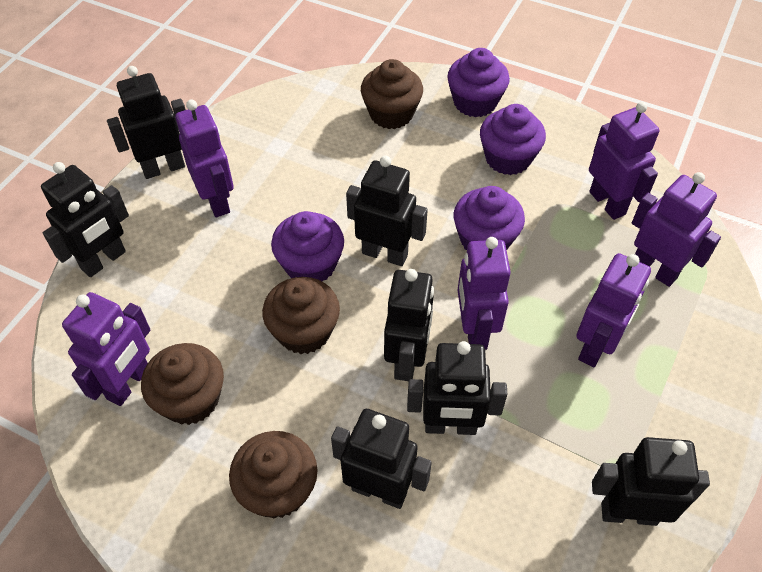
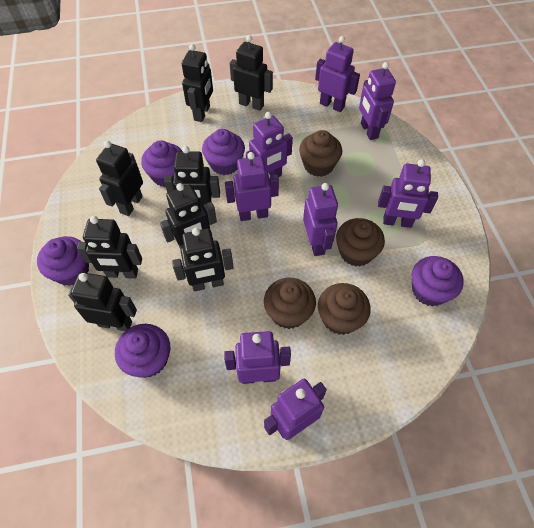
black robot: [41,162,129,277] [107,66,186,179] [331,409,432,509] [346,156,428,266] [384,269,434,381] [407,341,507,435] [592,437,710,526] = 7 -> [68,272,137,331] [77,216,142,279] [96,141,143,216] [160,183,217,249] [164,146,220,208] [172,228,233,292] [182,44,213,122] [230,35,273,111] = 8
purple cupcake: [271,211,344,282] [447,48,510,117] [454,186,525,250] [480,104,546,175] = 4 -> [37,236,89,286] [115,324,170,378] [141,140,182,187] [202,129,245,175] [412,256,464,306] = 5
purple robot: [62,292,150,406] [175,99,234,217] [457,237,511,350] [576,253,651,367] [589,102,660,220] [632,172,721,287] = 6 -> [224,331,291,384] [225,152,279,221] [246,112,293,177] [264,379,327,440] [303,183,338,256] [315,36,360,112] [359,62,396,140] [378,159,438,228] = 8

